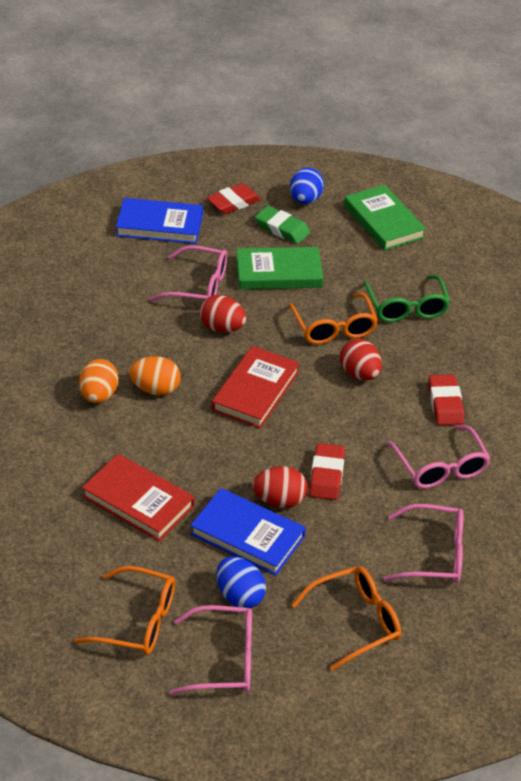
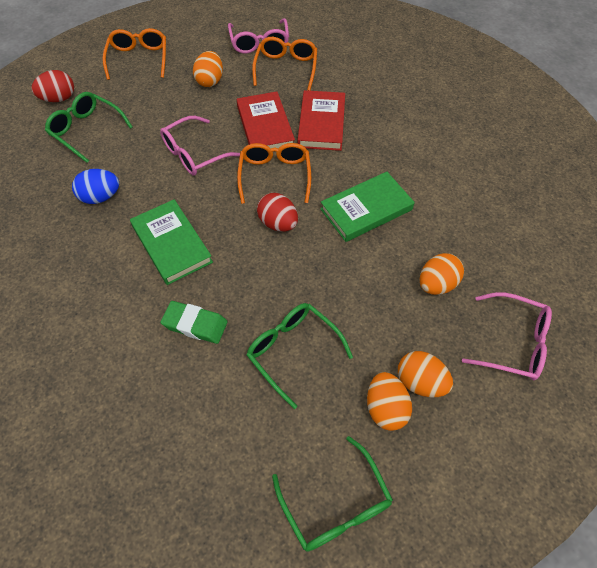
blue book: [116,198,203,244] [190,488,306,576] = 2 -> none = 0
blue egg: [216,557,266,608] [290,168,324,204] = 2 -> [72,169,119,204] = 1
green glasses: [363,275,450,322] = 1 -> [45,92,133,163] [247,303,353,409] [272,436,393,552] = 3
orange egg: [79,359,119,403] [129,356,181,395] = 2 -> [193,51,223,87] [367,372,412,431] [398,351,453,397] [420,253,464,295] = 4
pink glasses: [150,245,227,301] [169,605,252,695] [384,504,464,583] [387,425,491,489] = 4 -> [160,116,240,175] [228,18,289,54] [462,292,552,380] = 3
red egg: [199,295,246,333] [252,466,308,508] [340,339,382,380] = 3 -> [31,70,74,102] [257,193,298,231] = 2
red eraser: [207,183,261,214] [309,443,345,500] [429,374,464,425] = 3 -> none = 0

